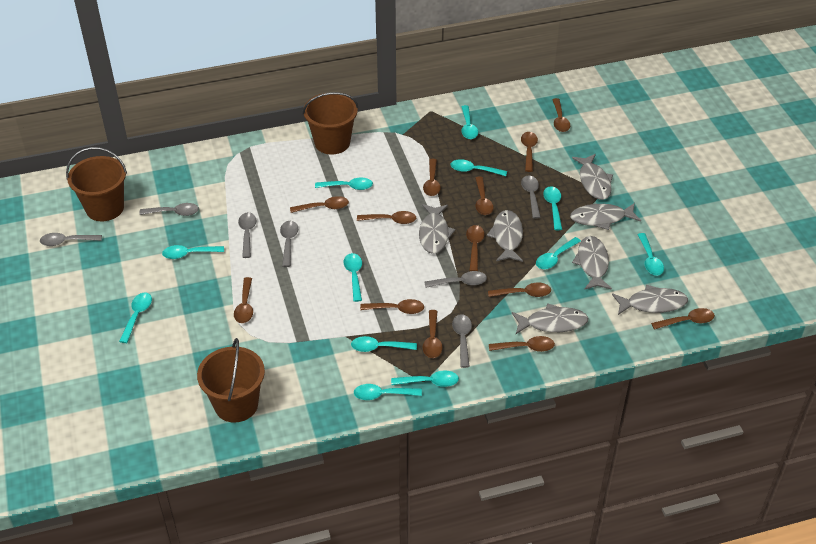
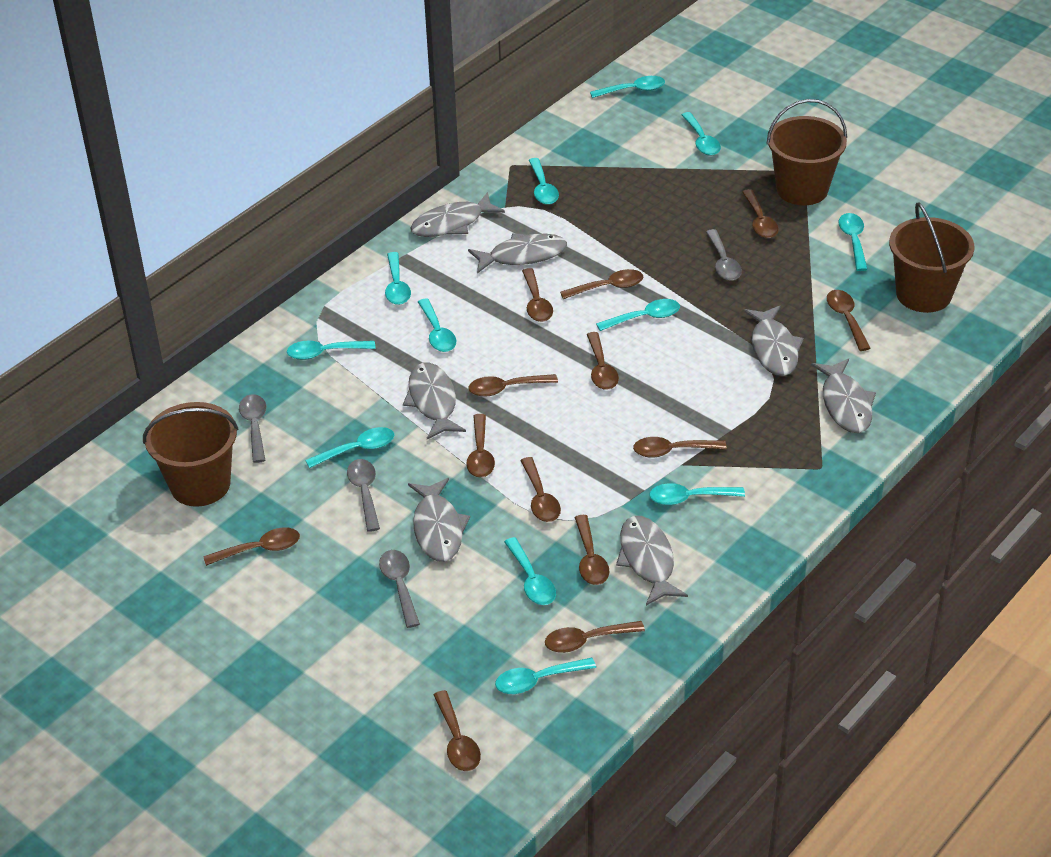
grey spoon: [40,233,102,246] [139,203,199,216] [238,212,256,258] [280,221,298,267] [424,271,487,288] [452,314,472,368] [521,175,541,219] = 7 -> [239,394,266,463] [347,459,380,532] [379,550,420,628] [706,229,742,281] = 4

